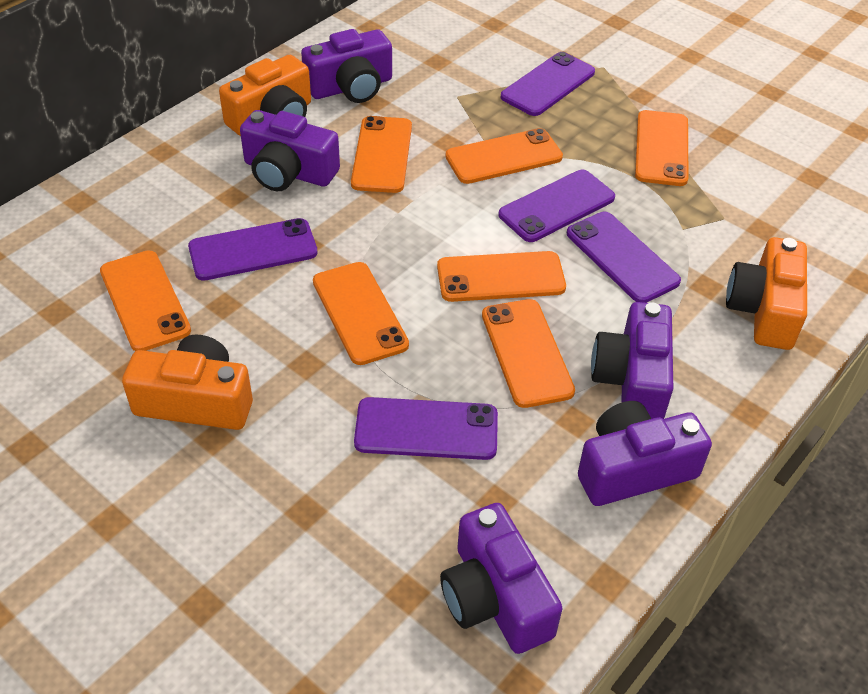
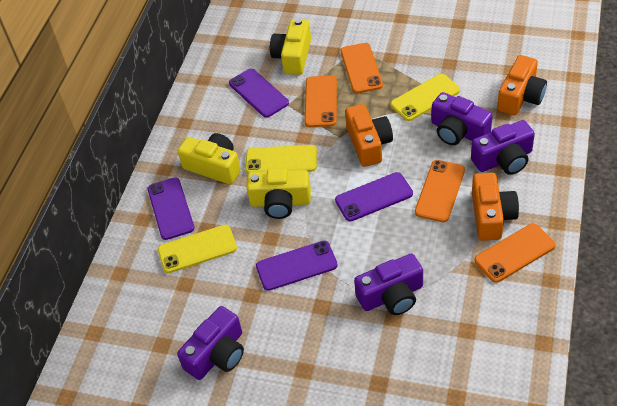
orange phone: [100,250,191,351] [313,262,409,365] [351,116,412,193] [437,251,566,302] [445,128,563,184] [482,299,575,408] [635,110,688,186] = 7 -> [305,76,337,127] [341,43,383,93] [415,160,465,222] [475,223,555,283] = 4
purple camera: [240,110,340,191] [301,29,392,103] [440,503,563,654] [578,401,712,506] [591,302,673,419] = 5 -> [177,306,244,380] [354,254,423,315] [431,92,492,145] [471,120,535,175] = 4
purple phone: [188,218,318,281] [354,397,498,460] [498,170,615,242] [501,52,595,116] [567,212,681,303] = 5 -> [147,177,195,240] [229,69,289,118] [256,241,338,291] [335,172,413,221] = 4
yellow camera: none = 0 -> [178,133,241,184] [246,168,311,219] [270,18,311,75] = 3
yellow phone: none = 0 -> [158,225,237,273] [245,145,317,174] [390,74,460,121] = 3

